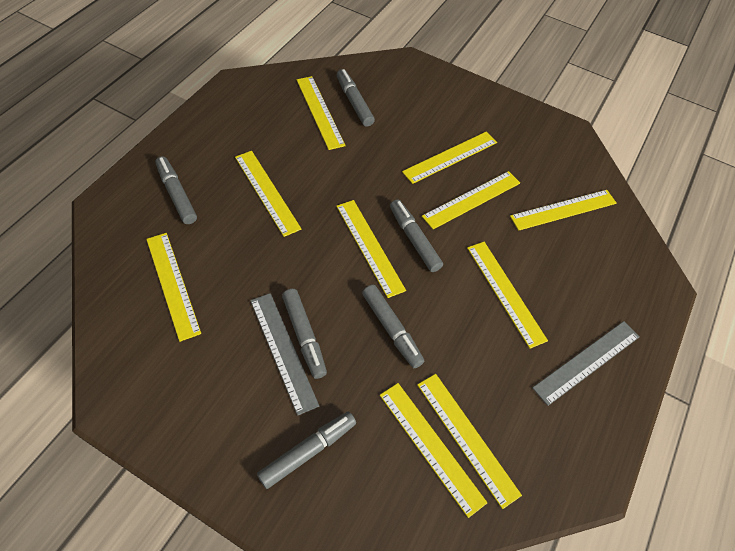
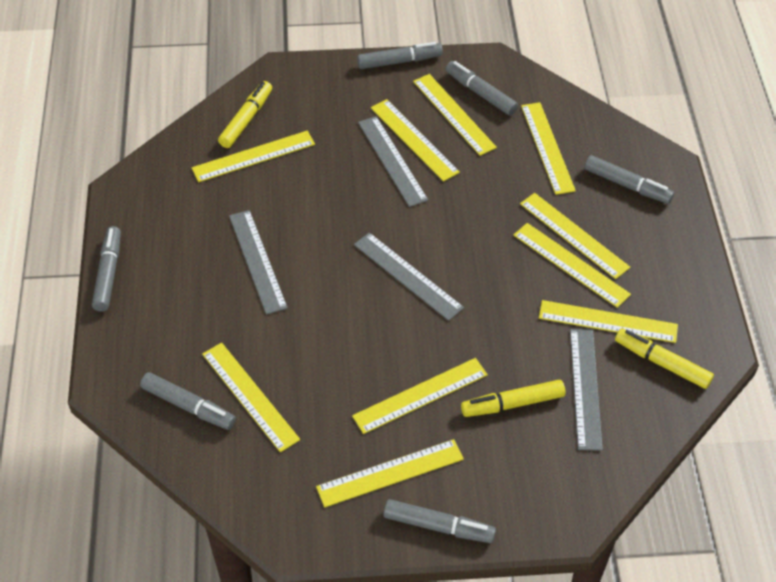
grey ruler: [250,293,319,416] [533,321,640,406] = 2 -> [229,210,288,314] [354,233,464,321] [358,116,428,207] [570,329,603,451] = 4
yellow marker: none = 0 -> [218,81,272,148] [461,380,566,417] [615,328,714,389] = 3

